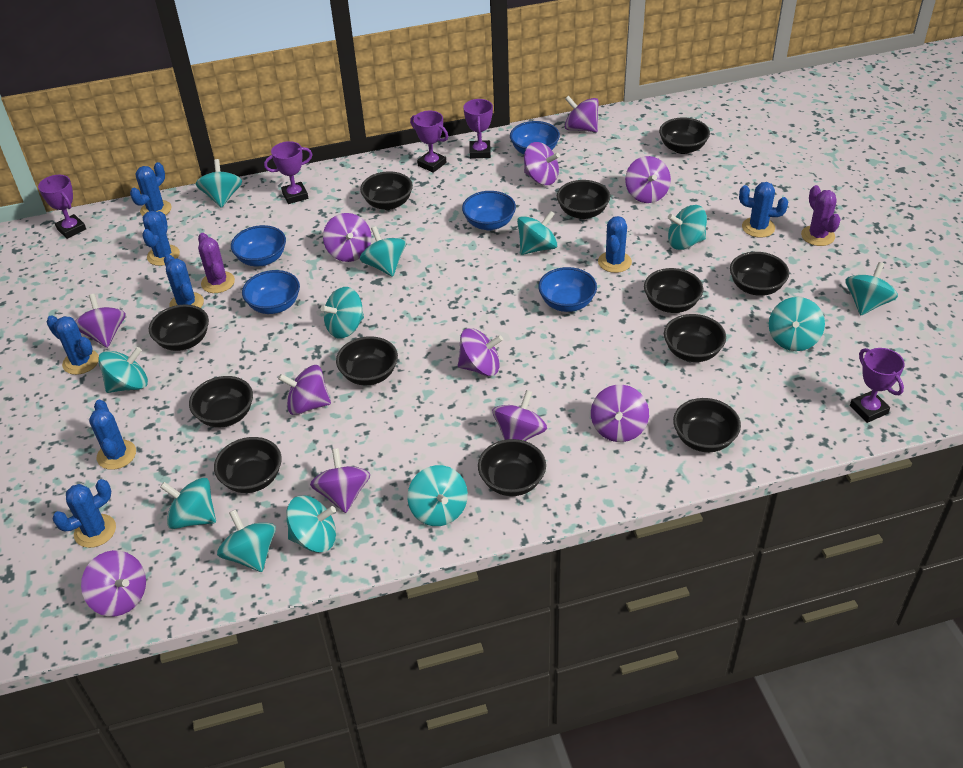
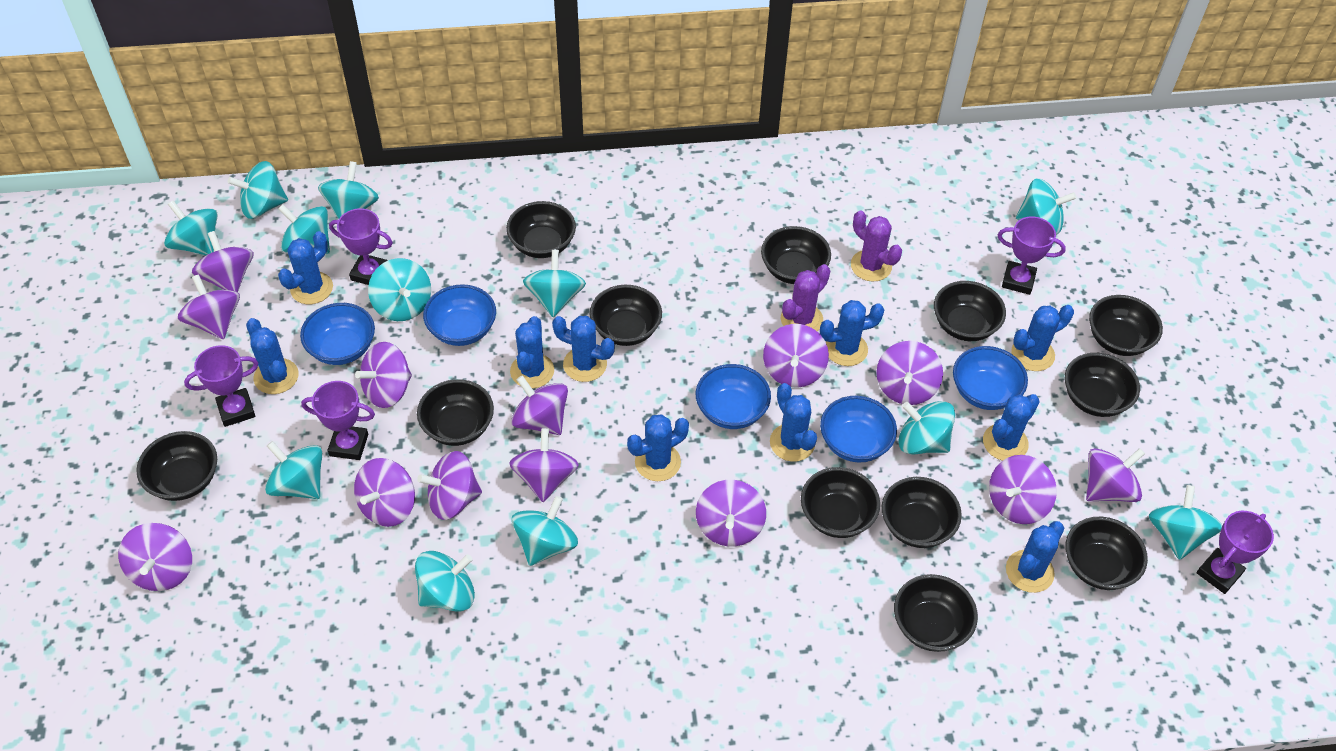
blue cactus: [46,316,99,375] [52,479,116,548] [89,400,136,470] [130,162,172,216] [142,211,180,266] [164,254,204,308] [598,216,632,273] [739,182,788,238] = 8 -> [246,318,299,394] [278,231,333,304] [510,316,554,389] [552,316,615,382] [627,414,689,481] [770,383,817,462] [820,300,884,366] [983,394,1040,461] [1006,521,1064,593] [1011,305,1074,371] = 10
purple spinning top: [75,294,126,348] [81,550,146,616] [278,365,331,415] [310,448,370,513] [323,213,372,262] [458,328,503,376] [492,390,547,441] [524,142,560,185] [565,96,599,132] [591,385,649,442] [625,156,671,203] = 11 -> [118,523,192,591] [178,274,240,339] [192,231,253,292] [354,458,415,527] [355,342,412,408] [417,451,482,520] [509,428,579,502] [511,375,568,435] [696,480,766,546] [763,324,829,388] [876,341,943,405] [989,455,1057,524] [1086,448,1145,502] = 13

